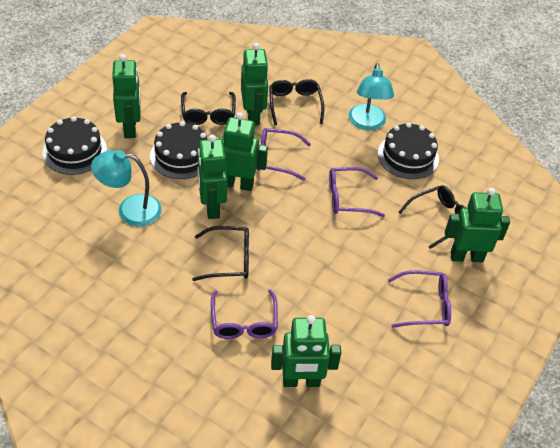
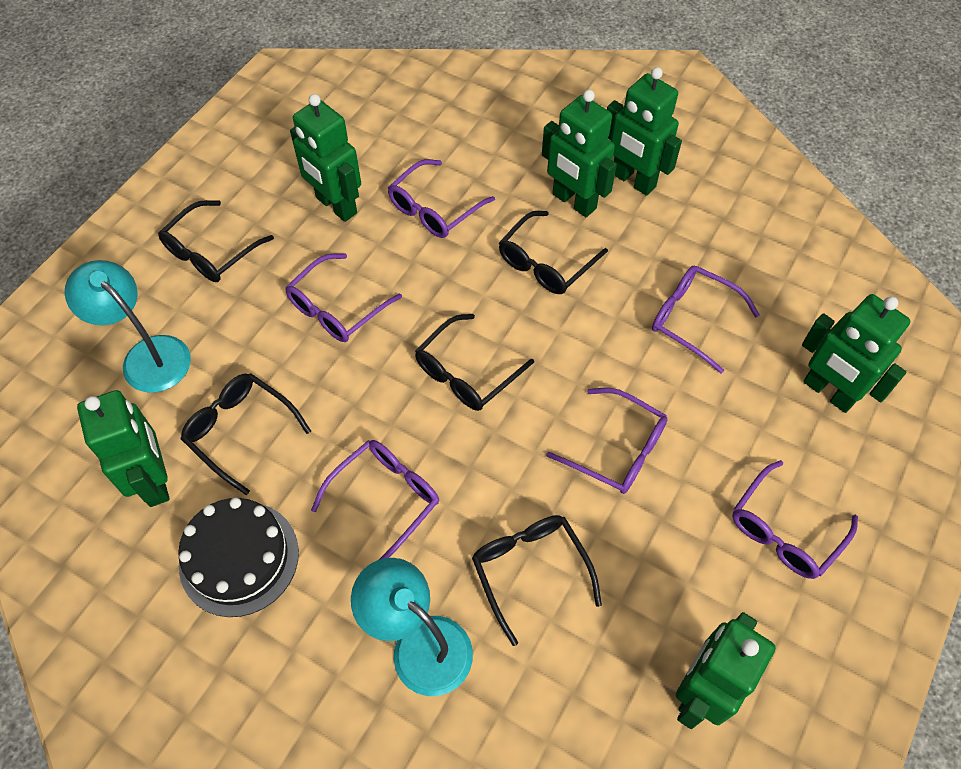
black cake: [43,116,107,175] [150,121,208,179] [378,122,439,179] = 3 -> [178,497,299,617] = 1
black glasses: [181,92,236,125] [192,226,249,281] [269,79,324,126] [399,185,466,249] = 4 -> [158,200,274,282] [181,374,311,495] [415,314,534,411] [472,515,602,646] [499,211,608,294] = 5
purple glasses: [211,289,278,339] [257,128,311,181] [329,167,385,217] [388,270,451,328] = 4 -> [285,253,402,342] [311,440,439,560] [388,159,495,238] [546,388,668,494] [652,266,760,374] [732,460,858,579] = 6

